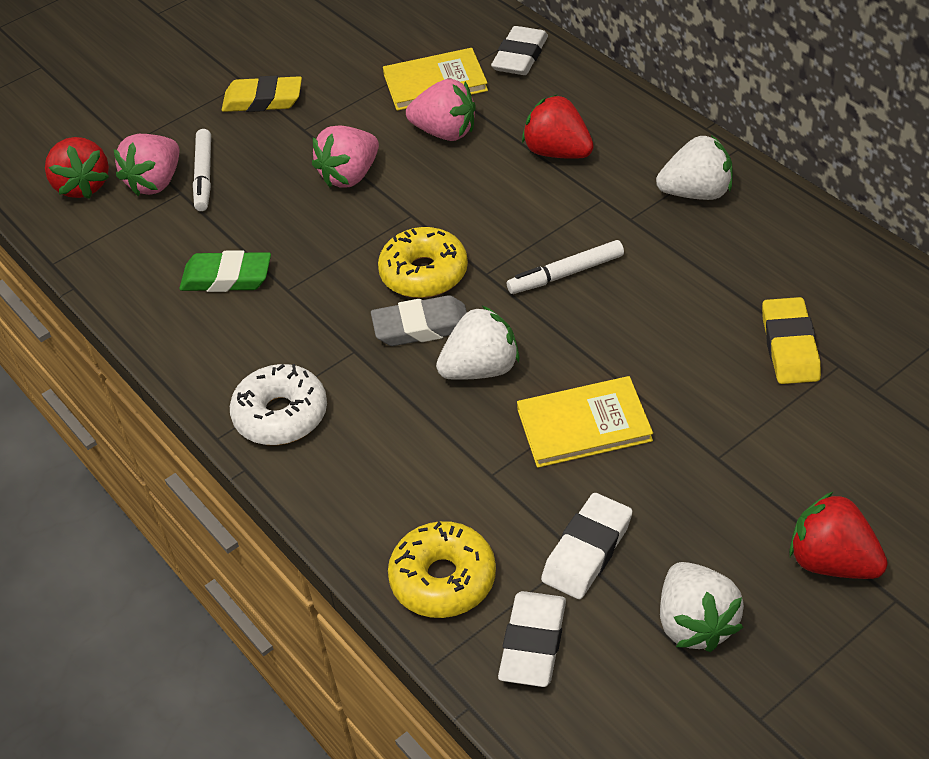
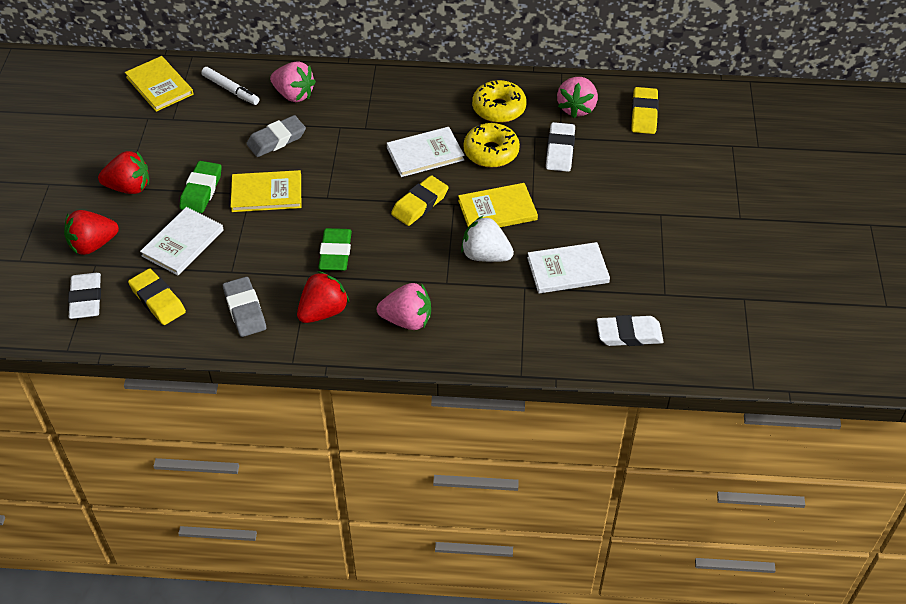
green eraser: [179,250,271,292] = 1 -> [179,161,222,213] [318,228,352,271] = 2
grey eraser: [371,295,467,346] = 1 -> [223,277,266,337] [246,115,306,157] = 2
white book: none = 0 -> [140,207,224,275] [387,127,464,177] [527,242,610,293] = 3
white donut: [230,364,327,445] = 1 -> none = 0
white marker: [193,129,211,211] [507,240,624,294] = 2 -> [201,67,260,105] = 1
white strawberry: [436,305,519,380] [656,135,733,200] [660,562,744,652] = 3 -> [461,216,514,262] = 1
yellow book: [383,48,488,111] [517,376,653,468] = 2 -> [125,56,194,112] [231,170,301,212] [458,183,538,227] = 3
yellow eraser: [222,76,302,112] [762,297,821,384] = 2 -> [128,269,186,325] [391,175,449,226] [631,87,659,134] = 3

